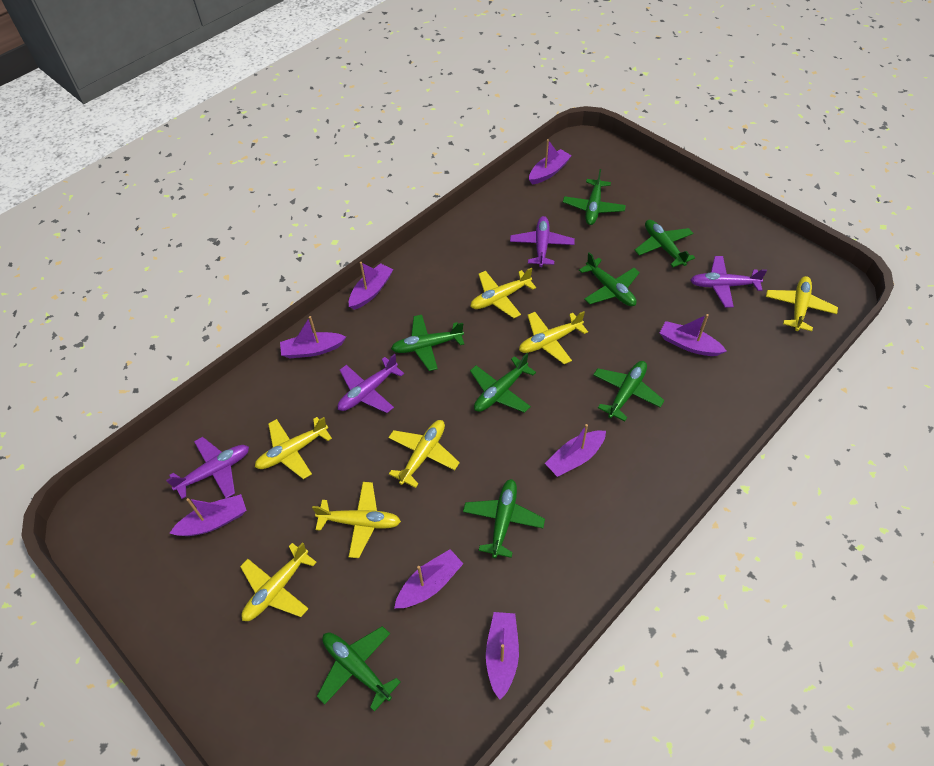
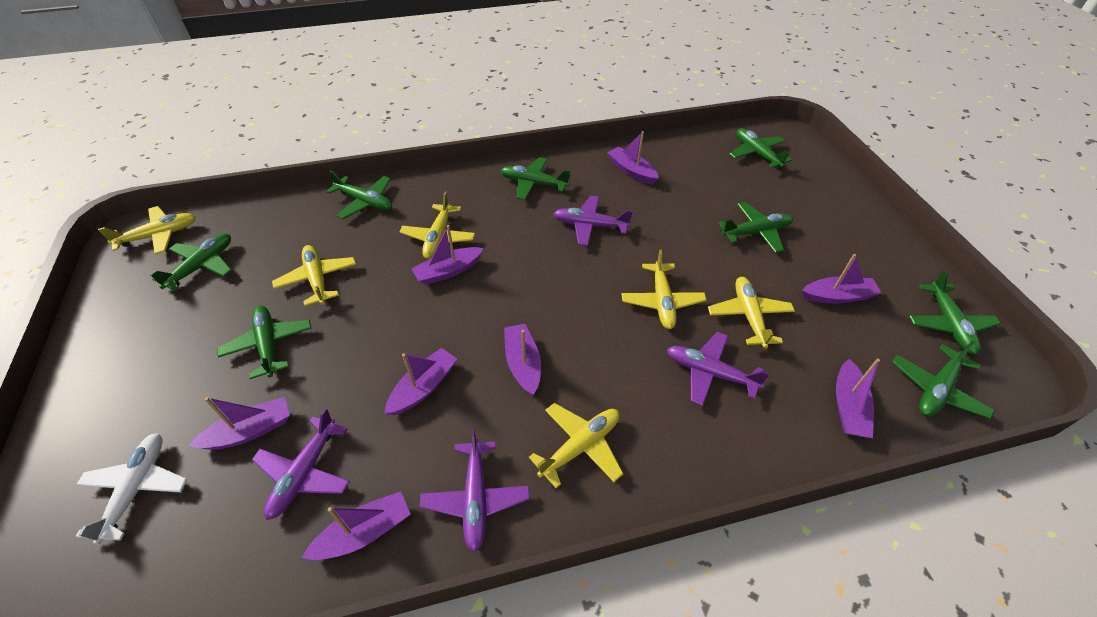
white plane: none = 0 -> [75,433,188,545] = 1
yellow plane: [240,542,317,621] [255,417,332,479] [312,482,401,558] [388,420,460,488] [470,268,536,318] [519,311,588,364] [766,276,838,331] = 7 -> [98,206,196,255] [272,245,356,306] [399,192,475,259] [529,403,624,488] [622,250,707,329] [708,277,795,348] = 6

